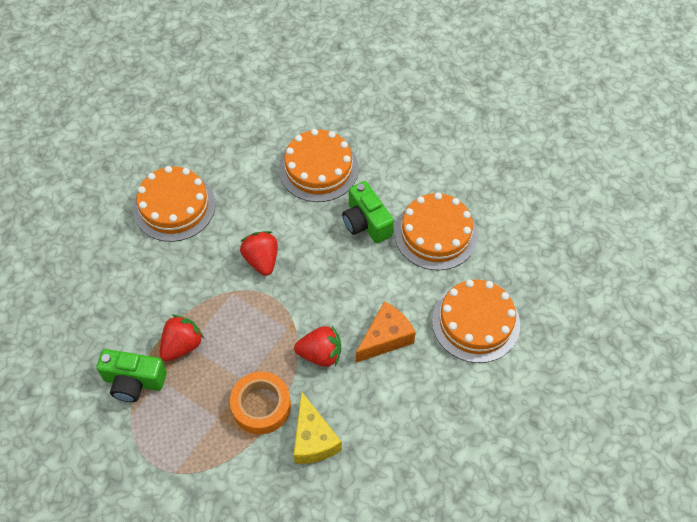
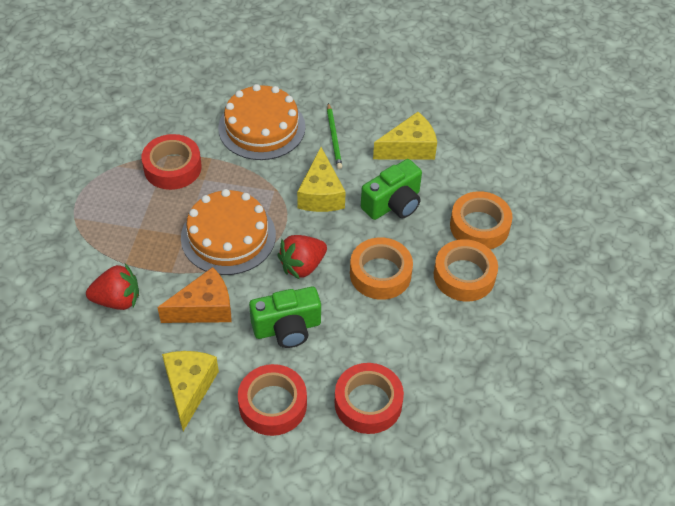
green pencil: none = 0 -> [327,103,342,169] = 1
orange cake: [133,166,216,242] [279,129,359,202] [394,192,478,270] [432,279,520,363] = 4 -> [181,189,276,275] [218,84,305,160] = 2
orange tape: [230,371,291,434] = 1 -> [350,238,413,300] [434,239,498,302] [450,191,513,249] = 3
red strawberry: [160,315,204,361] [240,231,278,276] [294,326,341,367] = 3 -> [86,264,139,310] [277,235,327,280] = 2
red tape: none = 0 -> [141,134,202,190] [238,364,307,436] [335,363,404,434] = 3
yellow cheese: [293,391,342,464] = 1 -> [162,351,219,431] [297,147,346,212] [373,112,437,160] = 3

